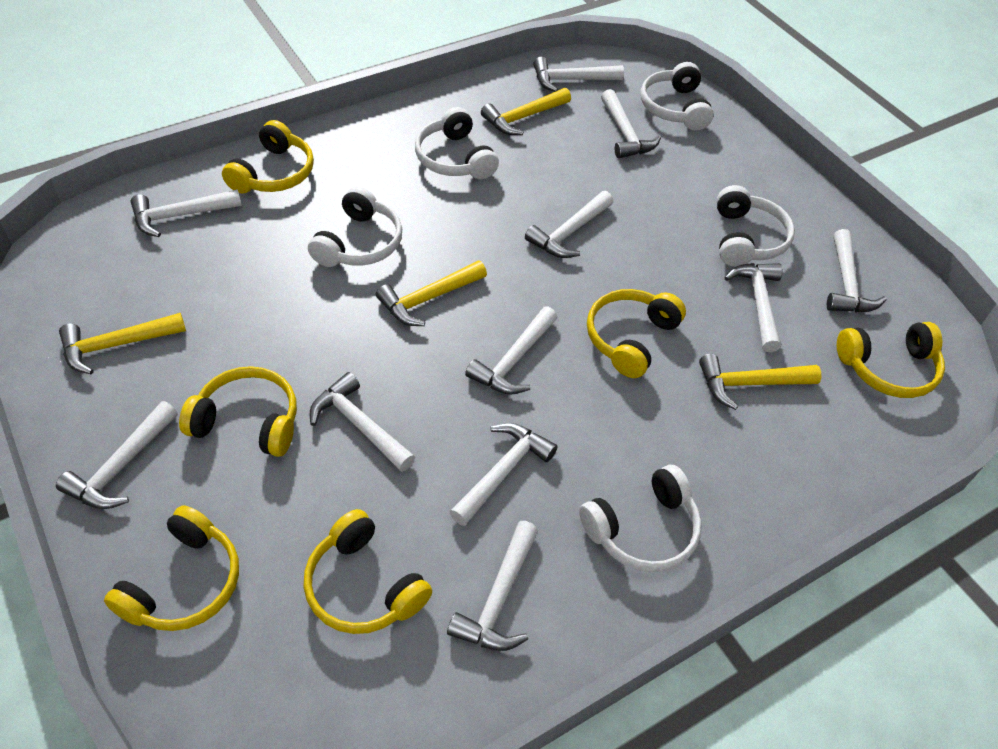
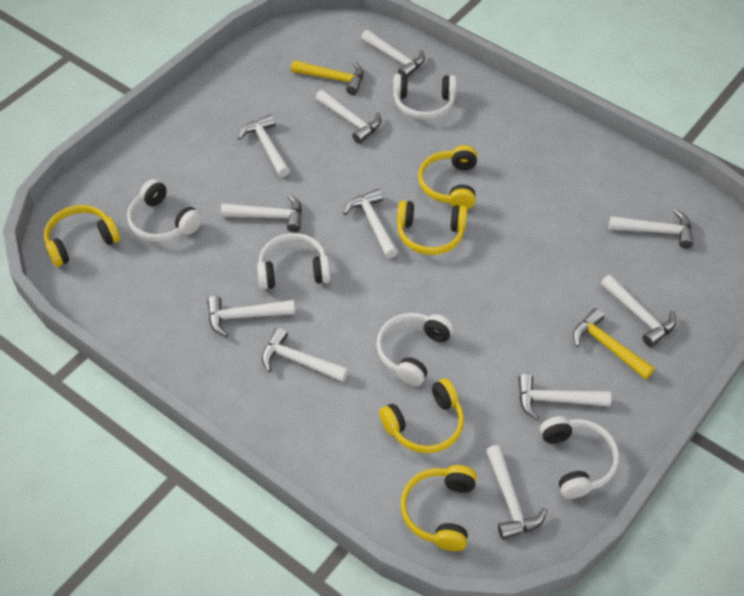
yellow hammer: [59,313,186,375] [376,260,487,326] [481,88,571,135] [699,354,821,410] = 4 -> [291,60,364,95] [573,308,655,380] = 2
yellow headphones: [104,505,239,631] [179,366,297,457] [222,120,314,193] [303,509,432,634] [587,289,686,378] [837,322,945,398] = 6 -> [44,205,120,267] [379,379,464,453] [397,200,467,255] [400,465,477,551] [418,145,477,209] = 5

